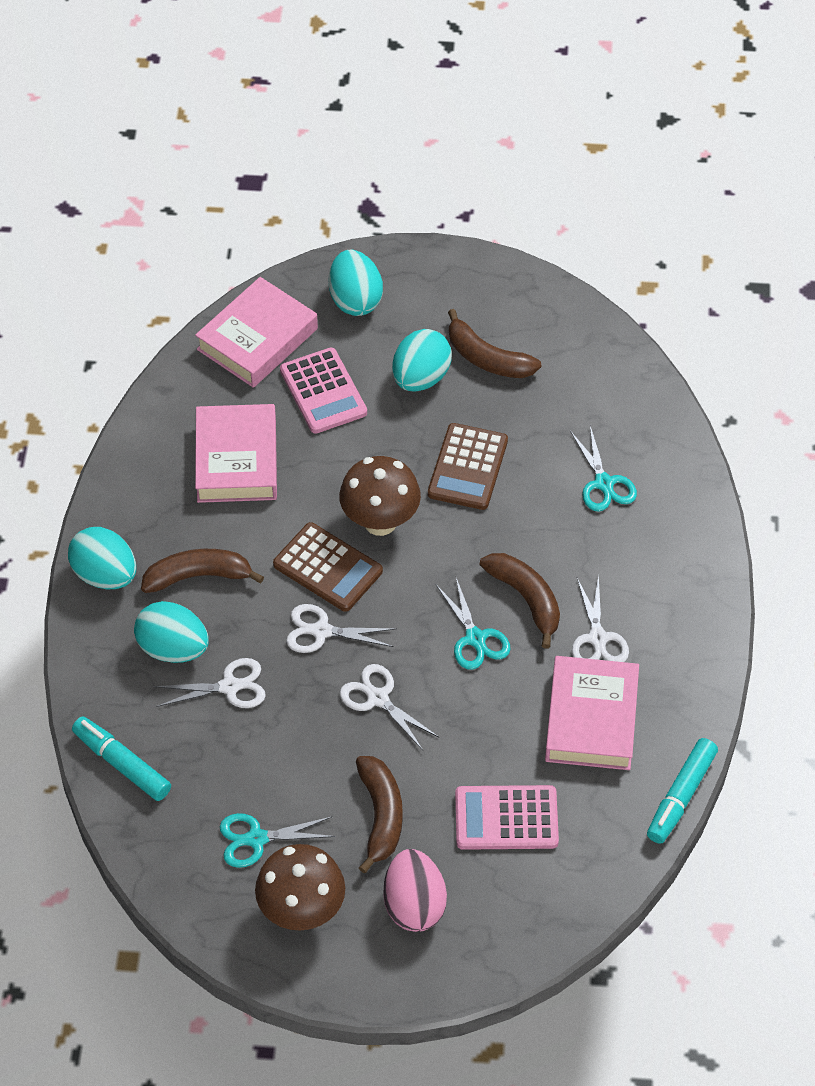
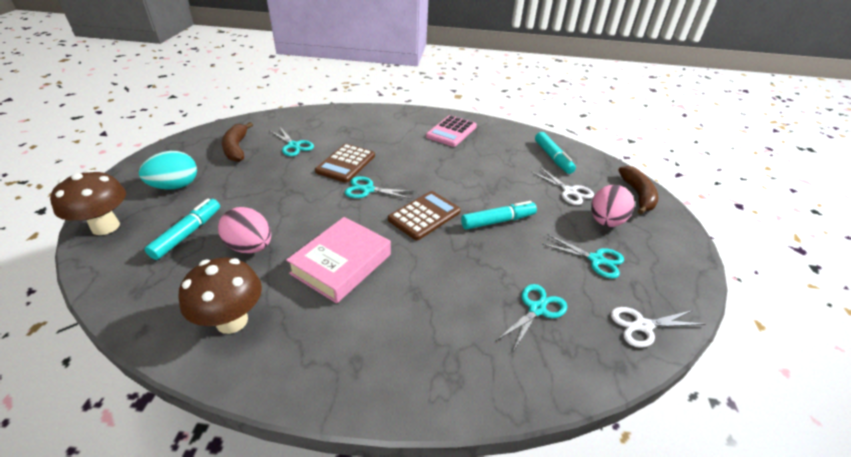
brown banana: [141,549,264,593] [356,756,403,873] [448,309,541,378] [479,553,560,649] = 4 -> [222,122,253,162] [618,166,658,215] = 2
pink book: [195,277,318,388] [195,404,277,503] [545,656,639,770] = 3 -> [286,217,391,303] = 1
pink calculator: [280,348,367,434] [455,785,559,850] = 2 -> [426,115,477,147] = 1
pink egg: [383,849,447,932] = 1 -> [218,207,271,253] [591,185,635,227] = 2
turquoise egg: [68,527,136,589] [134,601,209,663] [329,250,383,316] [392,329,452,392] = 4 -> [139,151,197,190] = 1
turquoise marker: [72,717,171,801] [647,738,718,844] = 2 -> [144,198,220,260] [461,201,537,230] [535,132,576,174] = 3
turquoise scissors: [220,813,336,868] [436,578,511,670] [570,426,637,512] = 3 -> [270,127,314,156] [345,176,415,199] [496,284,567,353] [542,234,624,279] = 4
white scissors: [153,658,266,708] [286,604,396,653] [340,664,439,750] [572,575,629,662] = 4 -> [531,167,594,205] [611,307,705,348] = 2

